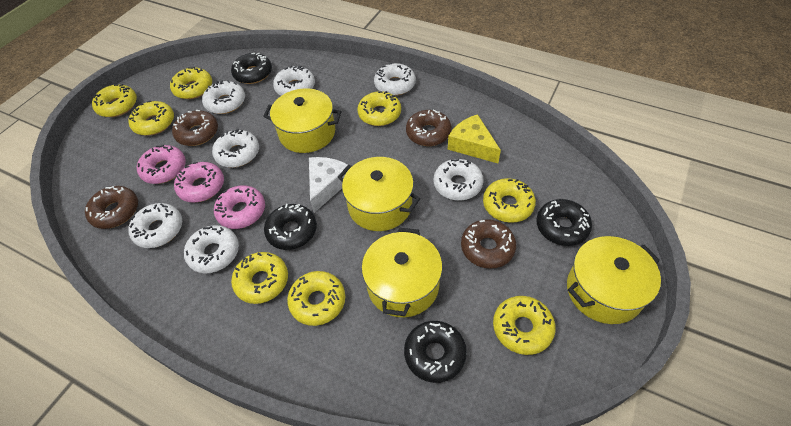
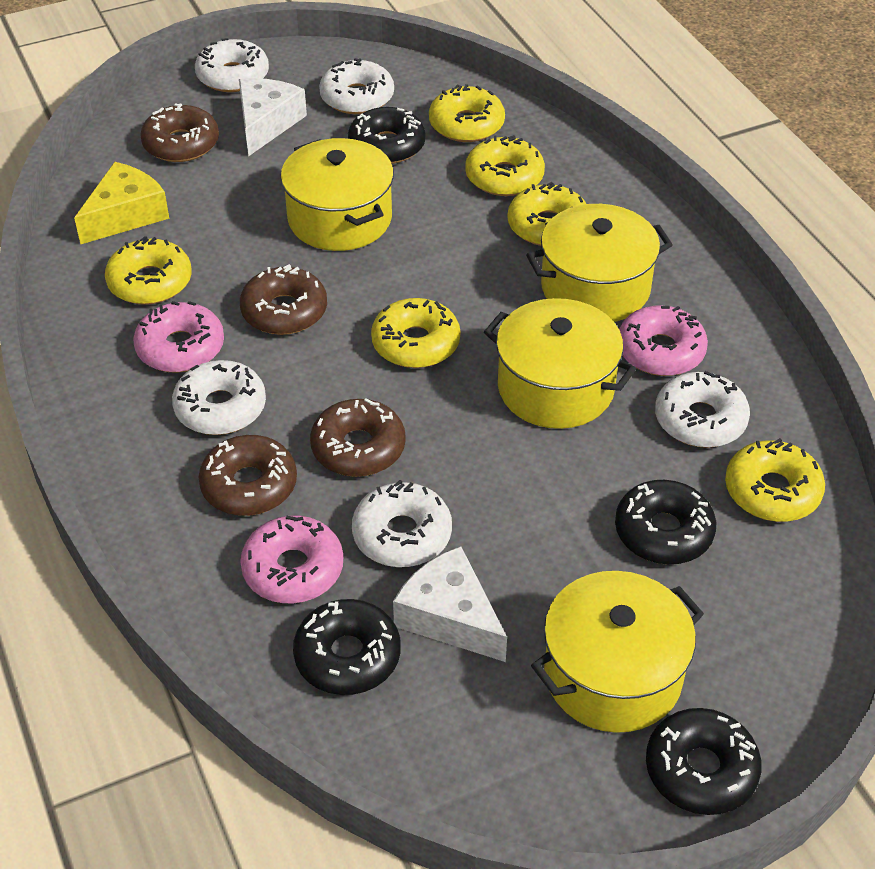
white cheese: [309,157,348,213] = 1 -> [239,78,307,157] [393,546,507,662] = 2
white donut: [128,203,182,248] [184,225,239,273] [202,80,245,114] [212,129,259,168] [273,65,315,96] [374,63,416,96] [434,159,483,201] = 7 -> [172,360,266,435] [195,38,269,92] [319,58,394,114] [352,480,452,567] [655,371,750,448] = 5
yellow donut: [92,84,137,117] [128,101,174,136] [170,67,212,99] [231,252,288,304] [287,271,345,326] [357,91,401,126] [483,178,536,223] [493,296,556,355] = 8 -> [105,236,192,305] [371,298,460,368] [429,84,505,142] [465,135,545,196] [507,182,586,246] [725,438,825,522] = 6

